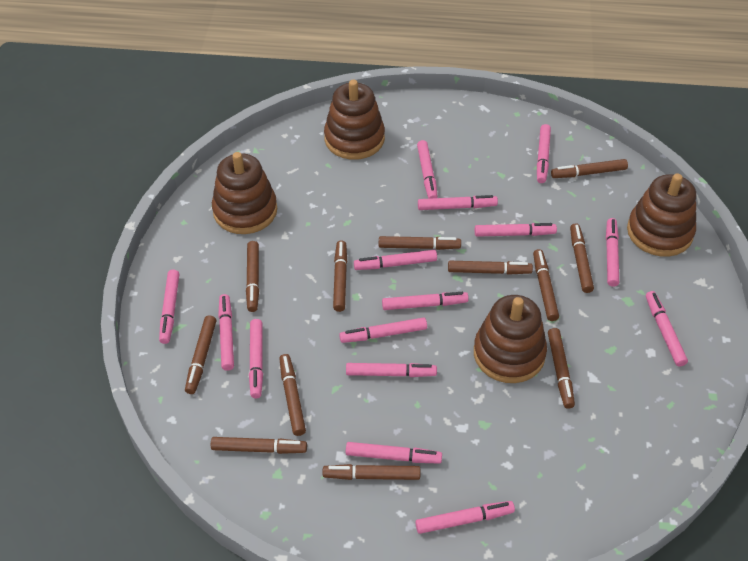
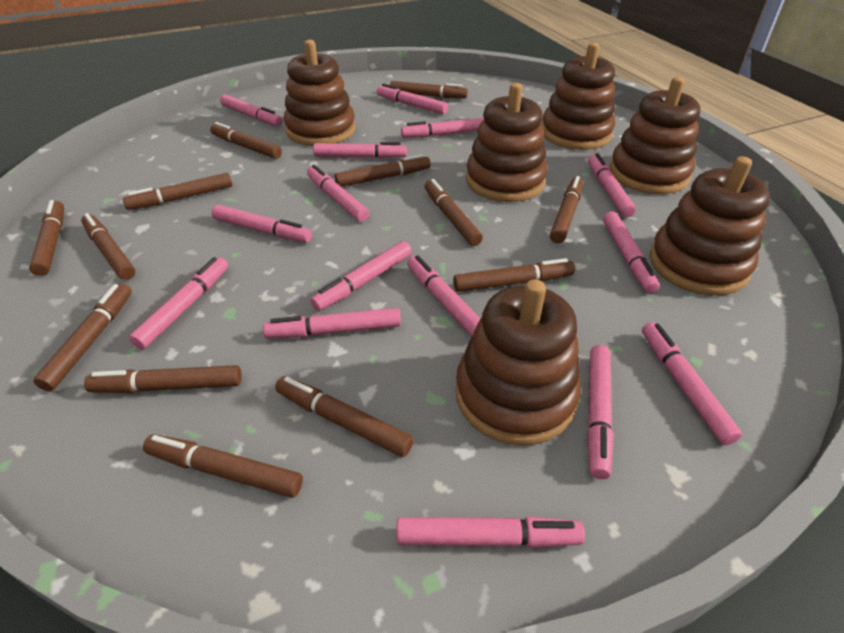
brown marker: [185,315,216,394] [211,437,307,454] [246,241,259,312] [279,354,306,436] [323,464,420,480] [333,240,347,312] [379,236,461,250] [448,261,533,275] [533,249,559,321] [548,328,575,409] [551,159,628,178] [570,223,594,293] = 12 -> [29,200,64,276] [33,283,132,391] [81,213,135,280] [84,365,242,393] [123,173,232,210] [143,434,303,498] [210,122,282,159] [275,376,414,457] [335,154,430,187] [390,81,468,98] [425,179,483,246] [453,258,575,292] [550,176,583,243] = 13
brown stacking toy: [212,152,277,234] [324,80,385,160] [474,295,547,383] [627,173,696,257] = 4 -> [284,40,356,146] [456,279,581,445] [466,83,548,202] [542,42,615,150] [610,77,701,194] [650,156,770,296] = 6

